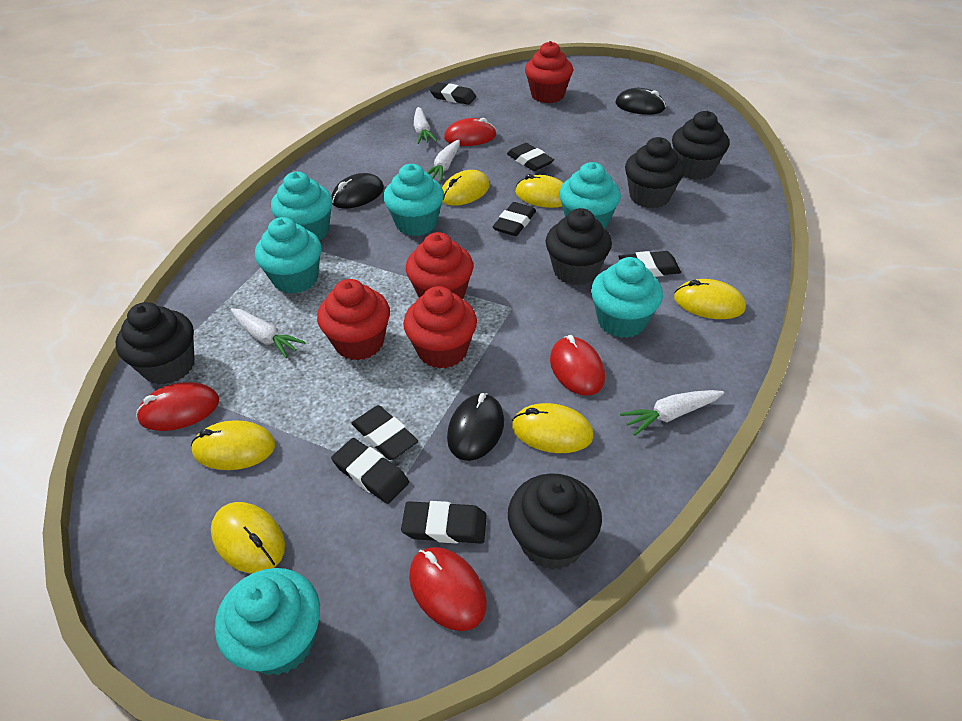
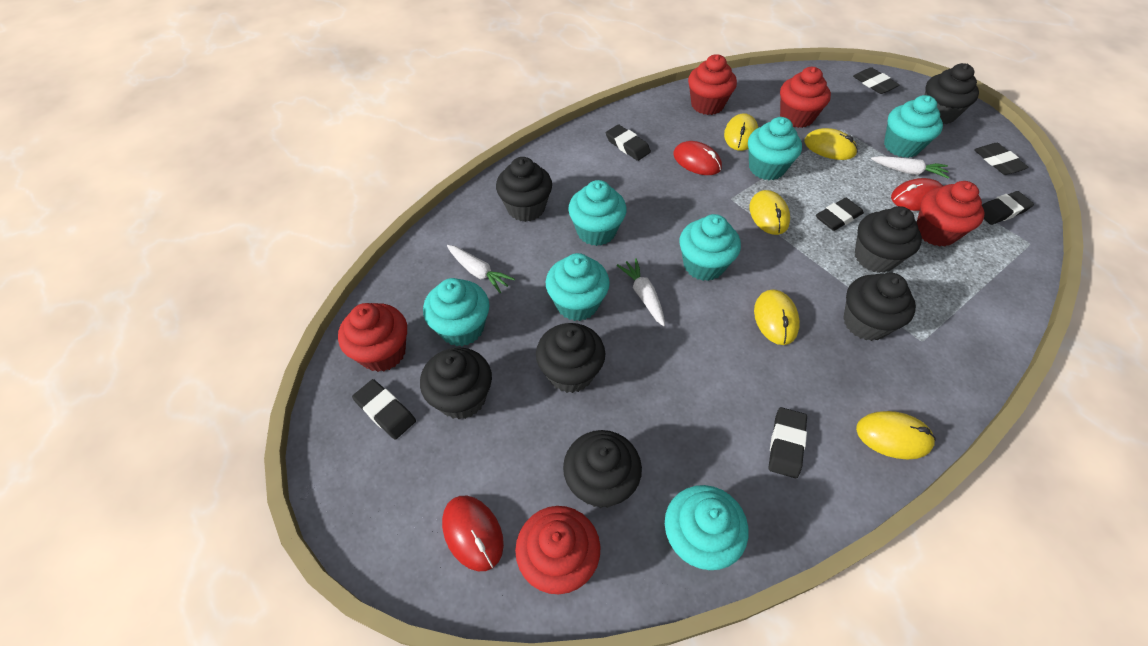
black cupcake: [116,302,195,385] [508,474,602,570] [546,208,612,285] [625,137,685,208] [672,111,729,180] = 5 -> [420,347,492,419] [496,157,552,222] [536,323,605,393] [563,430,642,508] [843,273,916,341] [855,206,922,273] [925,63,979,124] = 7
black mouse: [331,173,384,209] [447,393,504,461] [615,88,666,115] = 3 -> none = 0
red cupcake: [317,279,390,360] [403,286,477,369] [406,232,473,299] [525,41,573,103] = 4 -> [338,303,407,372] [515,506,600,594] [688,54,737,115] [780,67,831,128] [917,181,984,247] = 5
red mouse: [136,382,219,431] [409,547,487,631] [444,118,496,146] [550,335,605,396] = 4 -> [442,496,504,571] [673,141,722,175] [891,178,943,211] = 3
turquoise cupcake: [215,568,320,675] [255,217,321,294] [271,171,333,240] [383,164,444,236] [559,162,621,228] [591,257,663,338] = 6 -> [423,278,490,346] [546,253,610,321] [568,180,627,246] [665,485,748,570] [679,214,741,281] [748,117,802,180] [884,95,943,158] = 7
white carrot: [231,308,306,358] [414,107,437,144] [427,140,460,181] [620,390,724,436] = 4 -> [447,245,515,293] [617,258,665,326] [871,156,949,179] = 3
yellow mouse: [191,420,275,470] [211,502,285,573] [442,170,490,206] [512,403,594,453] [515,174,563,208] [674,279,746,319] = 6 -> [724,113,758,151] [749,190,790,235] [754,289,800,345] [804,128,858,160] [856,411,936,459] = 5

